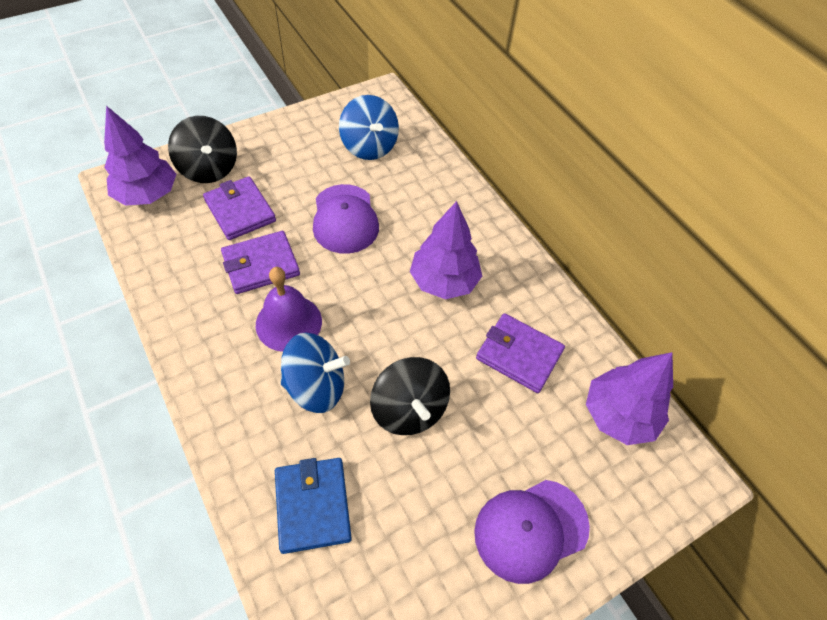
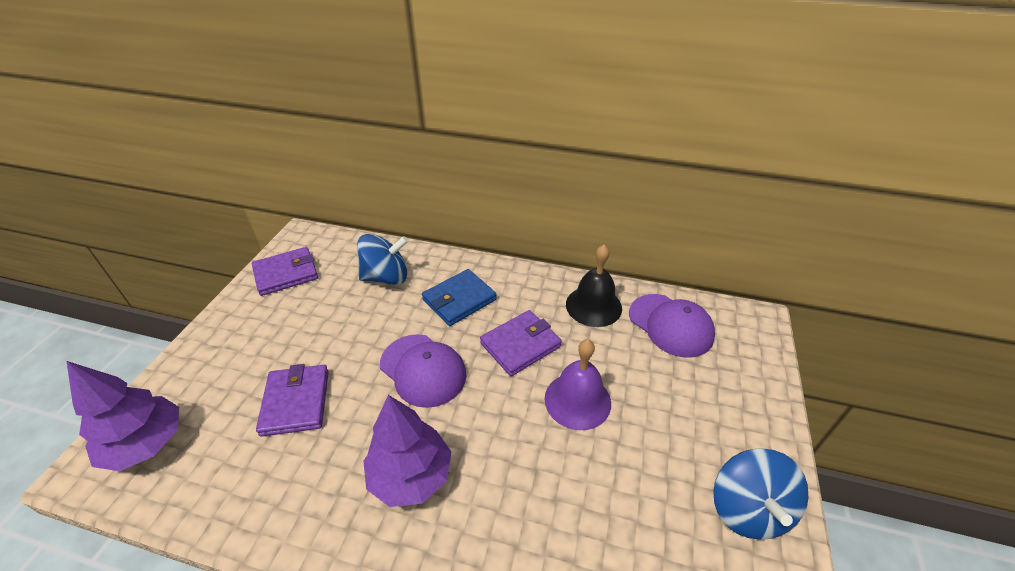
black bell: none = 0 -> [566,245,622,327] = 1
black spinning top: [168,116,237,183] [370,357,450,435] = 2 -> none = 0
purple tree: [104,106,176,206] [410,201,482,299] [586,352,673,445] = 3 -> [67,361,179,471] [363,395,451,507] = 2

